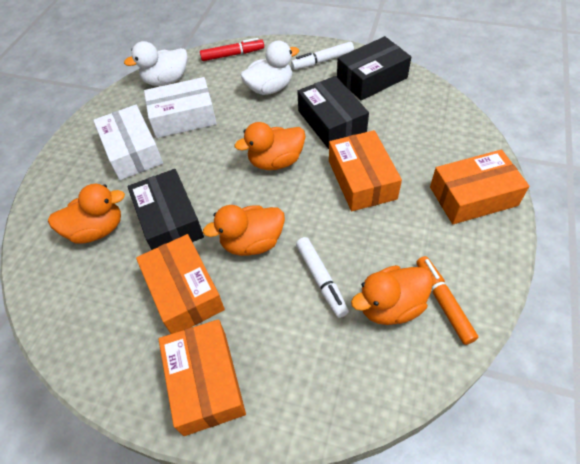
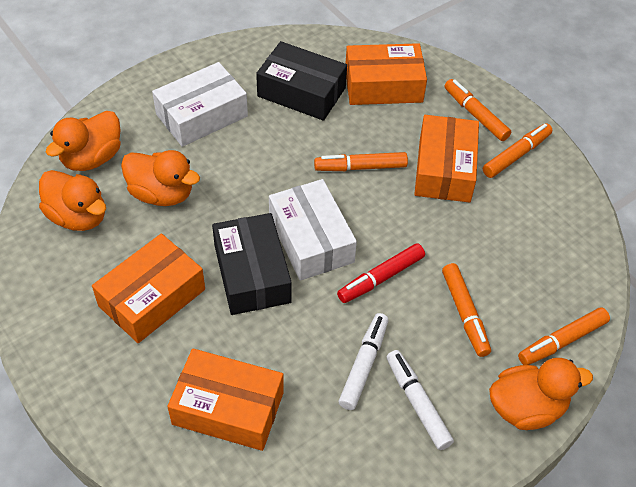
black box: [127,169,204,250] [297,76,369,149] [337,36,411,100] = 3 -> [212,213,292,315] [256,41,347,121] = 2
orange marker: [416,256,478,345] = 1 -> [314,152,408,171] [442,263,491,357] [444,79,511,141] [483,123,552,178] [518,308,610,365] = 5
white duck: [124,41,187,86] [241,41,299,95] = 2 -> none = 0

